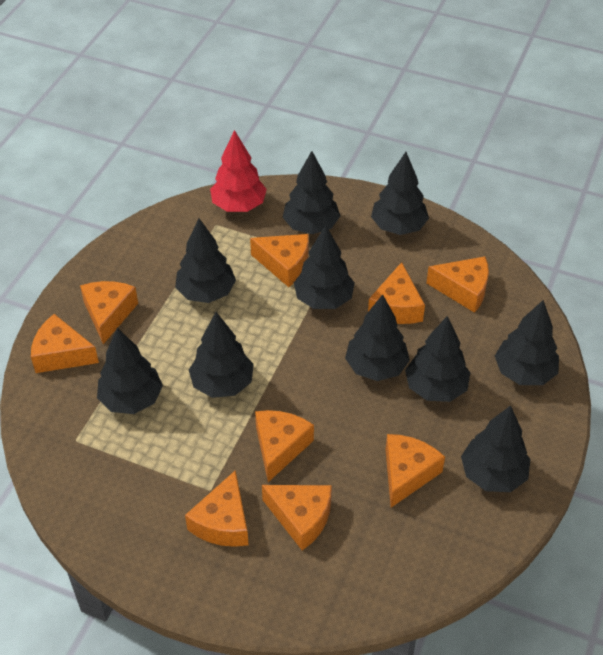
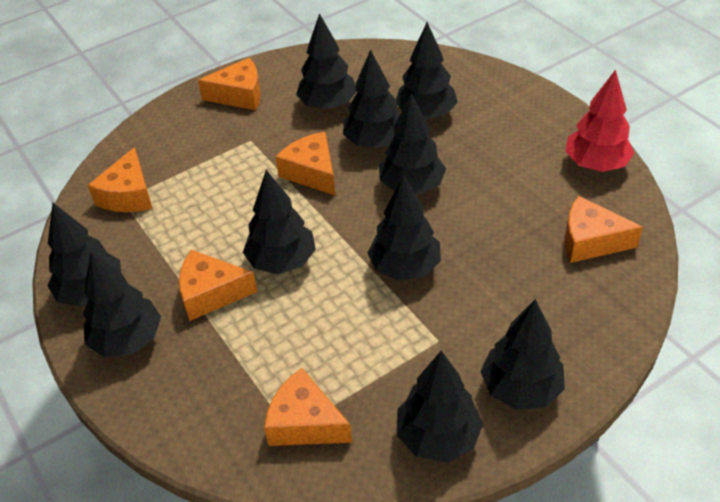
orange cheese: [31,314,99,373] [80,281,138,344] [185,470,249,547] [250,234,309,287] [255,410,314,482] [262,485,332,550] [368,262,425,324] [386,434,445,507] [426,256,489,313] = 9 -> [87,147,153,212] [179,250,258,321] [198,58,261,110] [264,368,352,446] [276,132,335,195] [565,196,643,263] = 6

